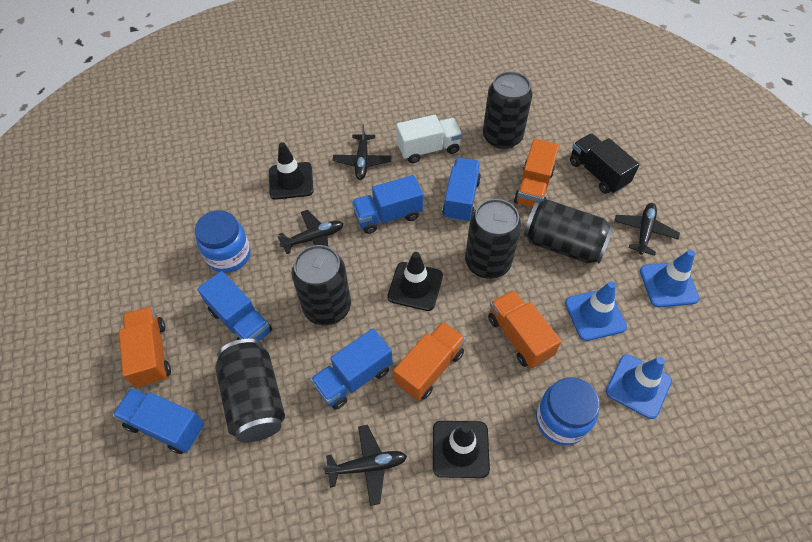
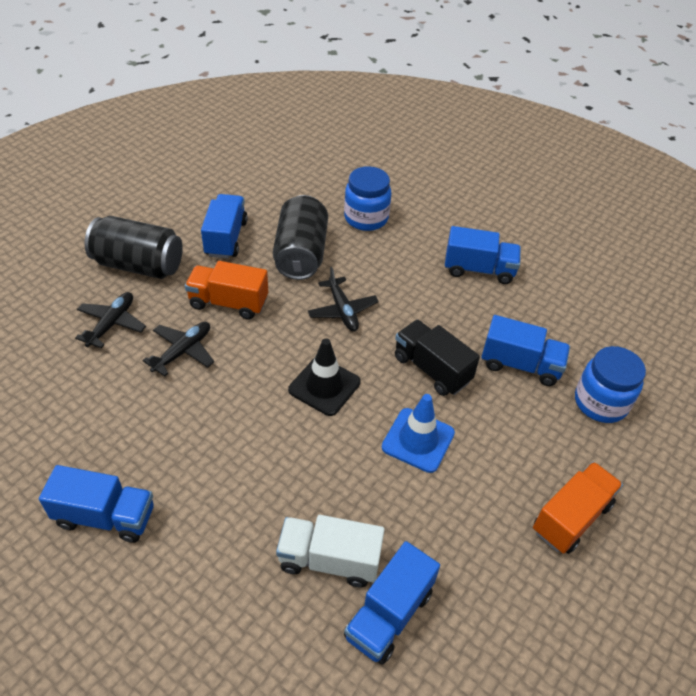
black can: [215,339,285,443] [292,245,351,325] [465,199,521,279] [483,71,533,149] [523,199,614,263] = 5 -> [85,216,183,279] [273,195,328,280] = 2
black plane: [277,210,343,254] [323,425,407,506] [333,124,391,180] [614,203,680,256] = 4 -> [75,292,146,348] [142,322,214,377] [308,267,379,331] = 3
black traffic cone: [269,142,314,200] [387,252,443,311] [433,421,490,478] = 3 -> [288,338,361,416] = 1
blue traffic cone: [565,281,627,341] [606,354,672,419] [640,250,699,307] = 3 -> [382,394,455,473] = 1
orange truck: [119,306,171,388] [394,321,466,401] [488,290,561,368] [514,139,559,207] = 4 -> [185,261,268,319] [533,462,623,554] = 2

